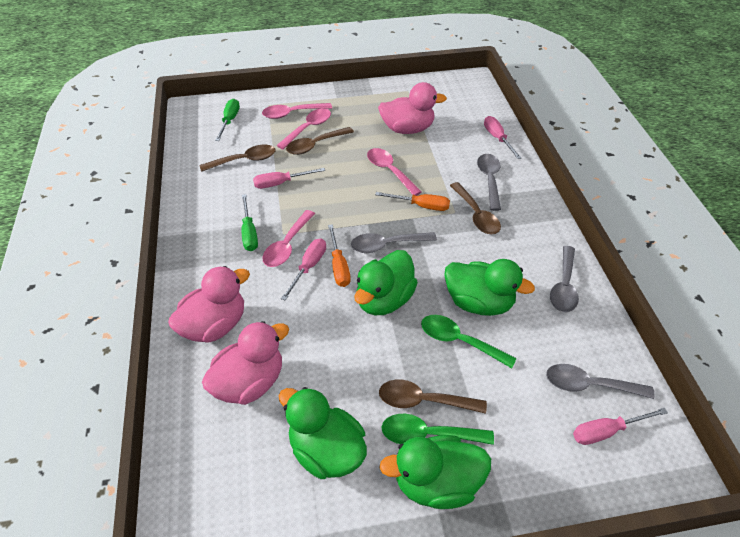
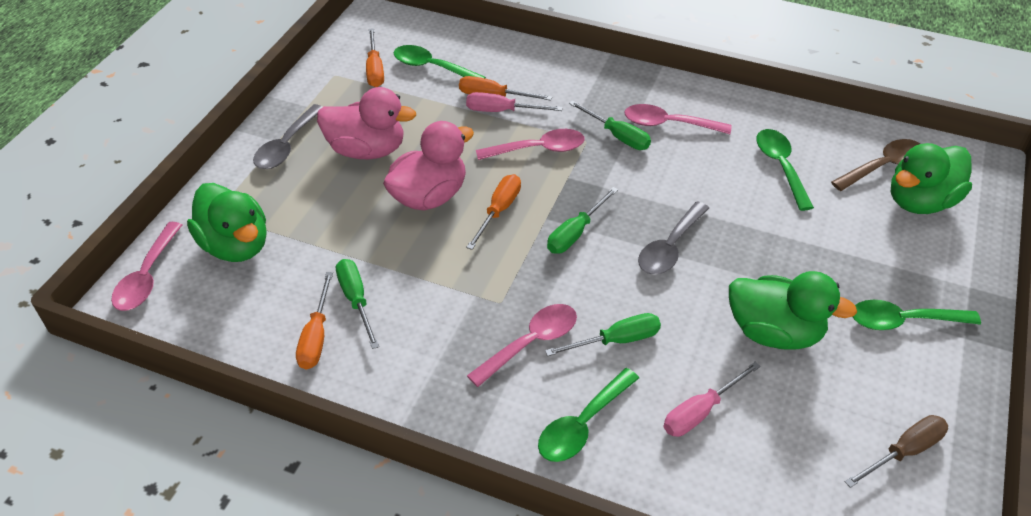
brown screwdriver: none = 0 -> [845,415,948,488] = 1
brown spoon: [199,145,275,172] [286,127,354,155] [379,379,487,414] [450,182,501,234] = 4 -> [831,139,920,191] = 1
green duck: [279,387,367,479] [355,250,418,315] [379,435,491,509] [444,259,535,316] = 4 -> [187,183,267,262] [729,271,857,350] [891,143,972,214] = 3
green screwdriver: [215,99,240,141] [242,194,258,251] = 2 -> [336,259,379,349] [545,313,661,356] [547,187,618,253] [569,100,651,150] = 4
green spoon: [382,414,494,445] [421,315,517,368] = 2 -> [393,45,486,78] [538,368,639,462] [756,129,814,211] [853,300,981,330] = 4
grey spoon: [351,232,437,253] [477,154,501,211] [546,364,654,399] [550,246,579,312] = 4 -> [253,104,323,169] [638,201,709,275] = 2
orange screwdriver: [328,224,351,287] [375,192,450,211] = 2 -> [296,272,333,369] [366,28,384,87] [459,76,552,101] [466,174,521,250] = 4
pink duck: [168,266,250,343] [202,321,289,405] [378,82,447,134] = 3 -> [317,87,416,159] [383,121,474,210] = 2
pink screwdriver: [253,168,325,189] [281,238,326,300] [484,116,521,159] [573,408,668,445] = 4 -> [466,92,563,112] [664,362,761,437] = 2

